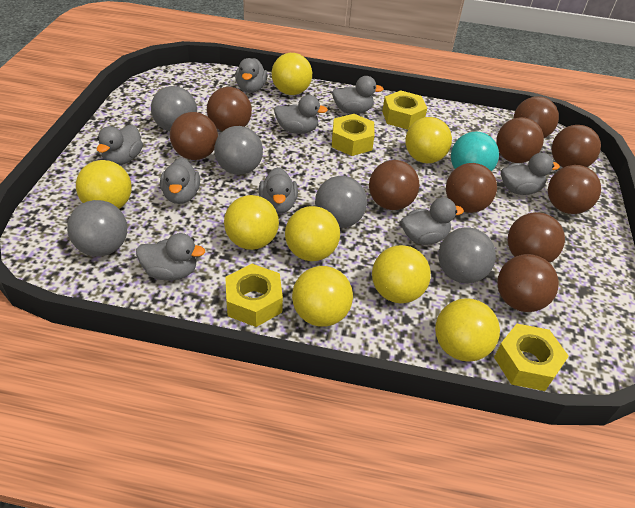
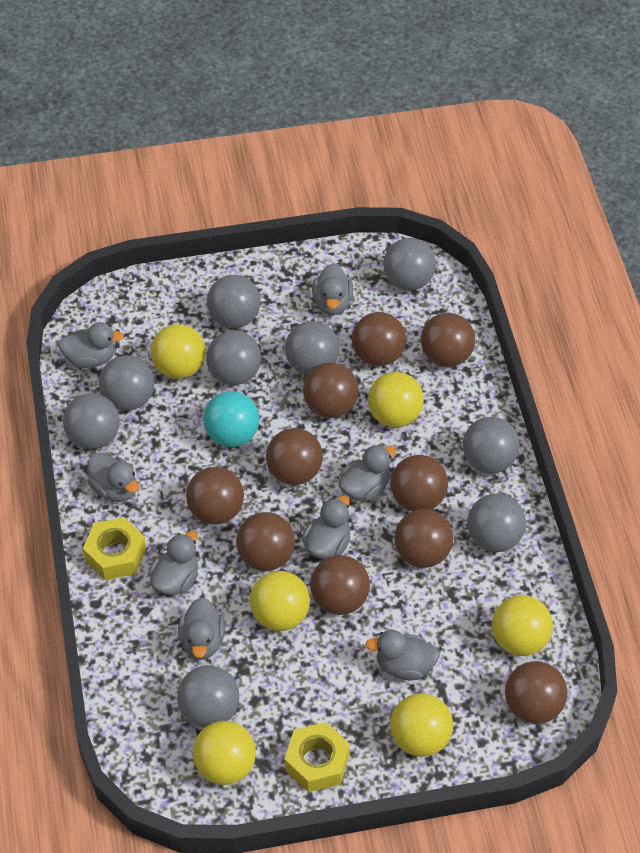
grey ball: [67,200,127,256] [151,86,197,131] [214,126,263,175] [315,176,367,228] [438,227,496,283] = 5 -> [63,393,120,449] [99,356,154,411] [177,665,240,728] [206,330,261,385] [207,275,261,328] [285,321,339,375] [383,238,436,291] [463,417,519,473] [467,494,526,552] = 9
grey duck: [97,124,143,165] [136,233,205,281] [160,158,200,204] [235,58,267,93] [259,167,298,214] [274,95,328,134] [332,76,384,114] [401,198,464,245] [501,153,560,195] = 9 -> [58,322,124,368] [87,453,139,502] [148,531,198,595] [178,598,225,660] [302,496,350,559] [312,263,353,315] [339,445,396,501] [366,630,440,680] = 8
yellow ball: [76,160,132,209] [224,195,279,250] [272,53,312,95] [285,206,340,261] [292,266,353,326] [372,245,431,303] [405,117,452,163] [435,298,500,362] = 8 -> [151,324,205,379] [193,721,256,785] [250,571,310,631] [368,372,424,427] [390,693,453,757] [492,595,553,656] = 6
yellow nut: [225,264,283,327] [332,114,375,156] [382,90,427,130] [494,324,569,391] = 4 -> [83,517,146,580] [285,722,350,792] = 2

